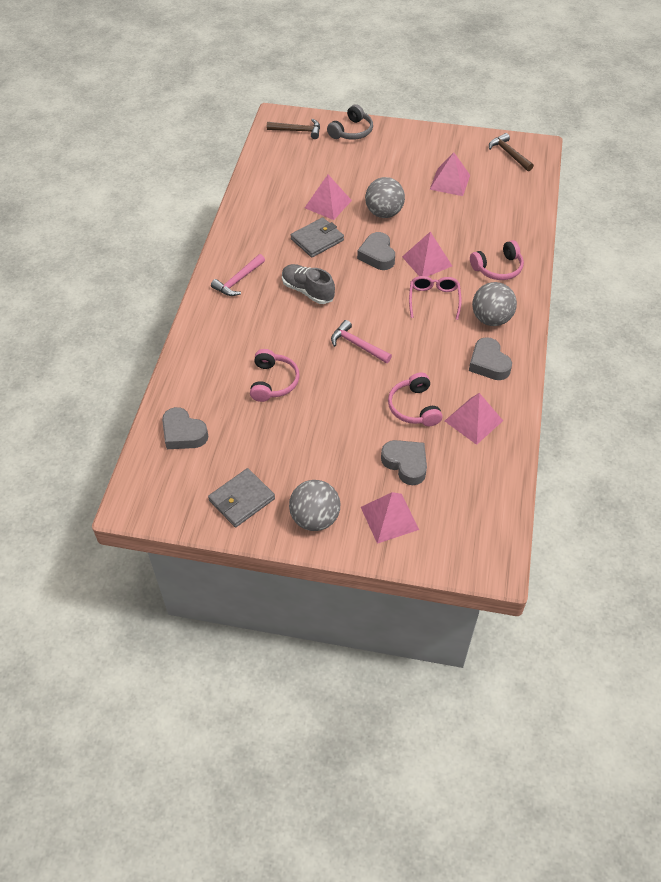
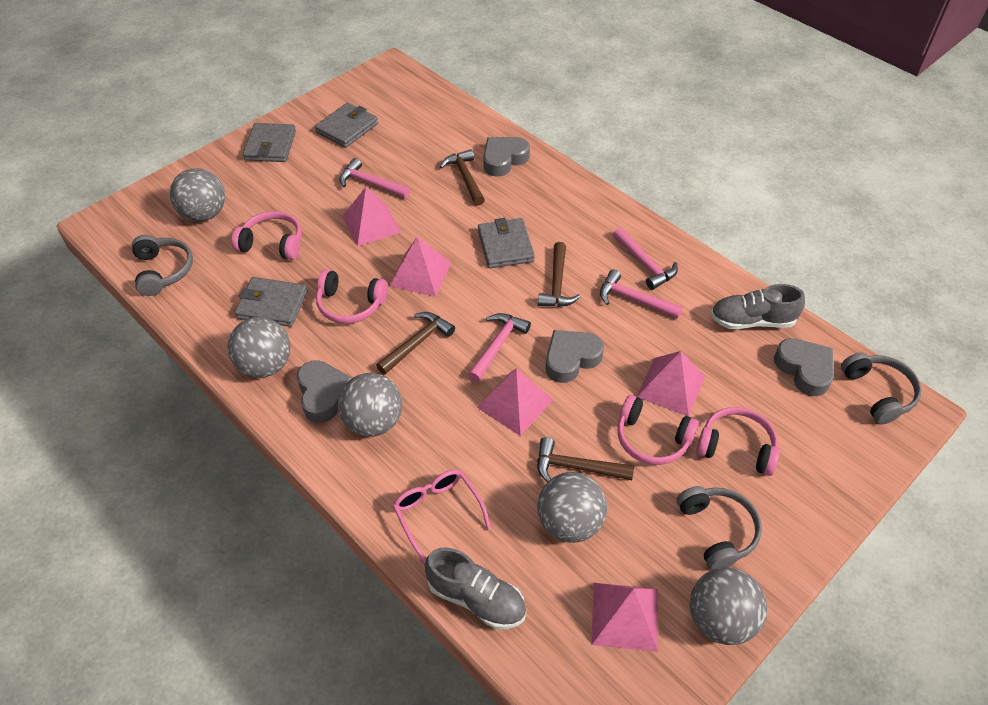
brown hammer: [267,119,320,139] [489,133,534,171] = 2 -> [376,312,455,375] [440,149,485,206] [537,437,634,482] [538,242,581,307] = 4
grey ball: [289,480,340,531] [365,177,405,218] [472,282,517,326] = 3 -> [170,168,225,221] [227,317,291,378] [338,373,402,437] [537,472,607,543] [690,567,767,645] = 5
grey headphones: [327,104,373,140] = 1 -> [132,235,193,296] [677,486,762,570] [841,352,922,424] = 3
grey shoe: [282,264,335,304] = 1 -> [425,547,526,629] [711,284,805,329] = 2
grey wallet: [208,468,275,527] [291,217,344,257] = 2 -> [235,277,308,327] [243,123,296,162] [315,103,378,148] [478,218,535,268] = 4
pink hammer: [211,254,265,296] [331,320,392,363] = 2 -> [339,158,410,198] [468,313,531,382] [600,269,683,319] [613,228,678,290] = 4
pink headphones: [250,349,300,402] [388,372,443,426] [470,240,524,280] = 3 -> [232,211,301,260] [316,270,388,324] [617,395,699,465] [696,407,780,476] = 4

